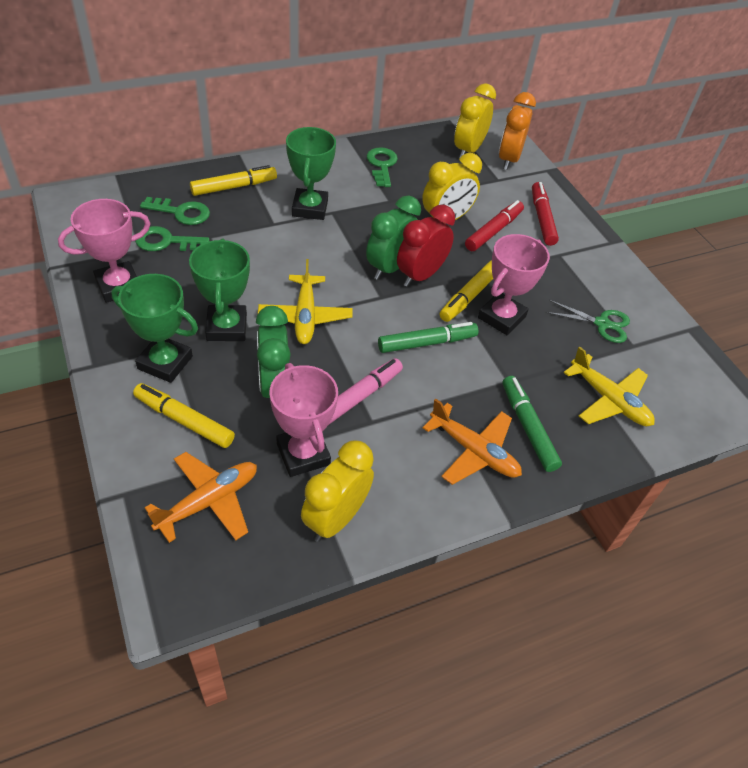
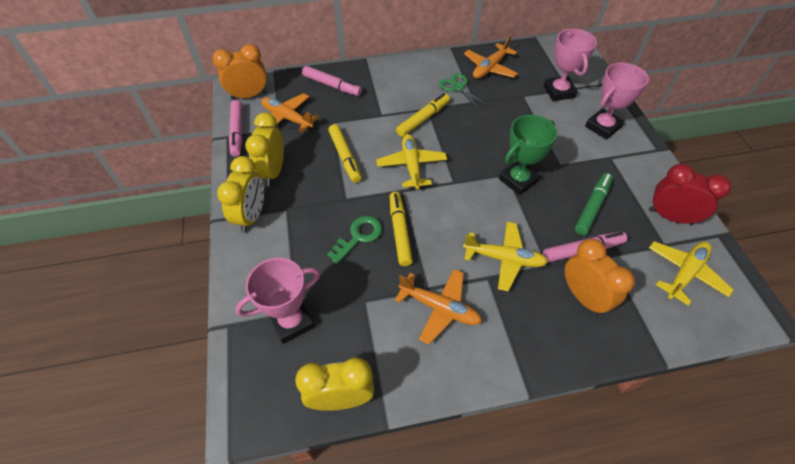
green clock: [256,306,291,398] [366,195,421,280] = 2 -> none = 0
green key: [135,226,210,251] [140,197,210,225] [367,147,398,187] = 3 -> [327,216,382,264] = 1
green marker: [378,322,478,353] [503,376,562,472] = 2 -> [575,173,613,235] = 1
green trophy: [111,274,198,383] [189,239,250,341] [286,127,336,220] = 3 -> [499,115,557,195] = 1
orange clock: [499,92,536,170] = 1 -> [212,44,267,100] [564,239,635,316] = 2
orange plane: [145,452,257,543] [423,399,522,485] = 2 -> [261,93,319,133] [395,269,482,344] [464,35,518,79] = 3
pink marker: [328,358,403,425] = 1 -> [229,100,242,157] [302,66,362,96] [543,231,627,262] = 3
red marker: [465,200,524,251] [532,182,559,246] = 2 -> none = 0
yellow plane: [258,259,352,344] [564,346,655,426] = 2 -> [376,134,447,190] [463,222,548,291] [649,241,733,306] = 3

